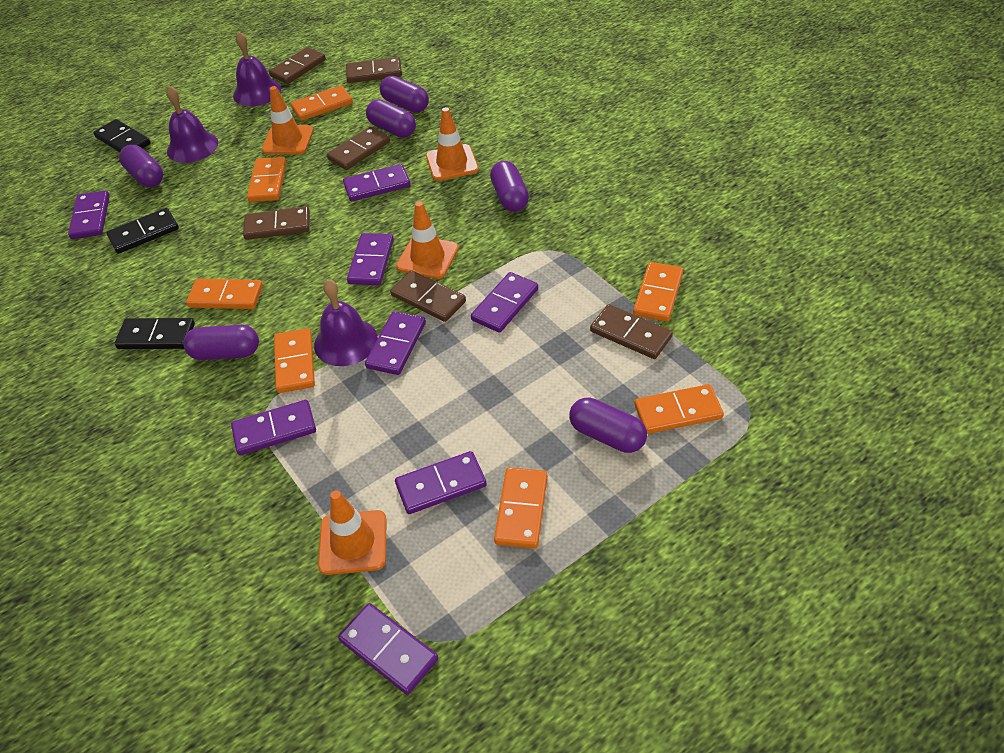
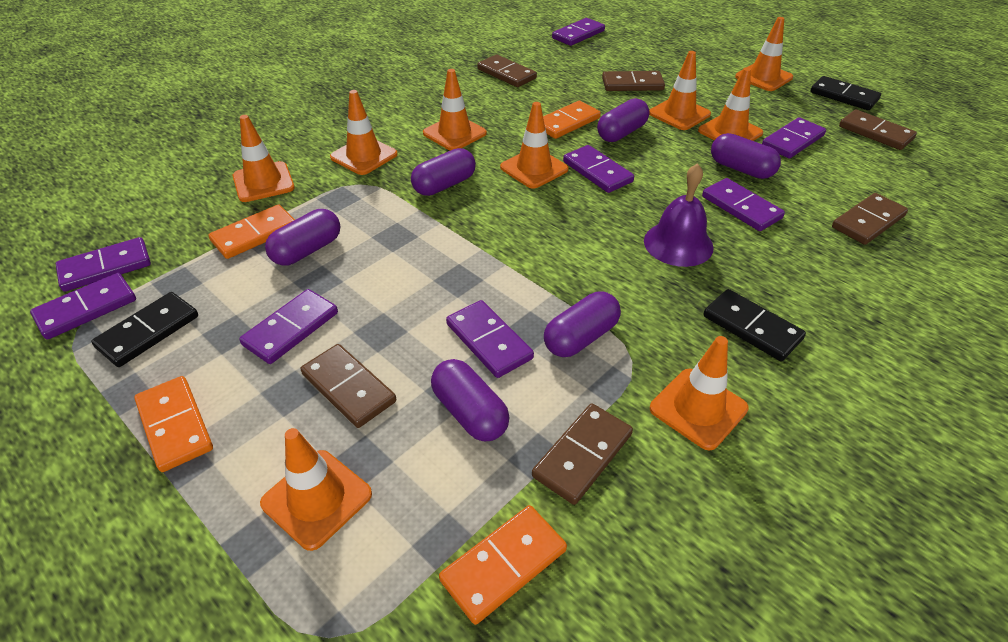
orange domino: [186,279,263,309] [247,157,286,202] [274,328,315,393] [291,85,353,121] [494,467,548,549] [633,262,683,322] [634,384,724,434] = 7 -> [134,376,213,472] [209,205,295,259] [439,505,567,625] [543,101,601,139] = 4
orange traffic cone: [262,86,314,154] [318,490,387,575] [396,201,459,279] [426,107,479,181] = 4 -> [233,115,295,202] [260,428,372,551] [330,90,398,175] [423,69,487,151] [500,102,569,188] [649,51,711,130] [650,336,749,450] [698,67,763,141] [735,17,793,91] = 9
purple bell: [166,86,218,163] [233,32,281,106] [314,279,378,366] = 3 -> [644,163,714,267] = 1

